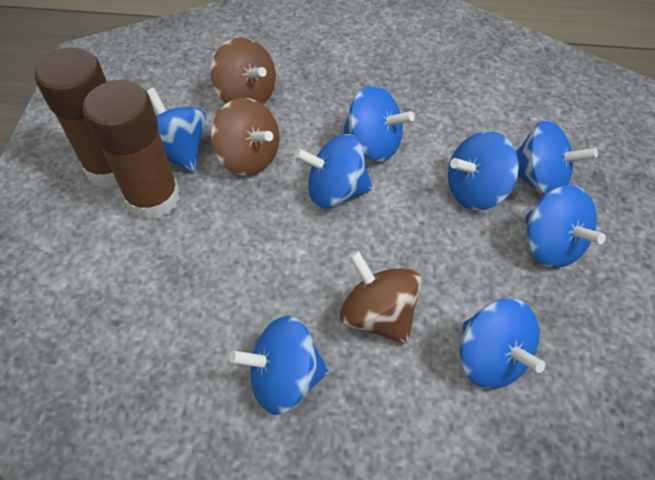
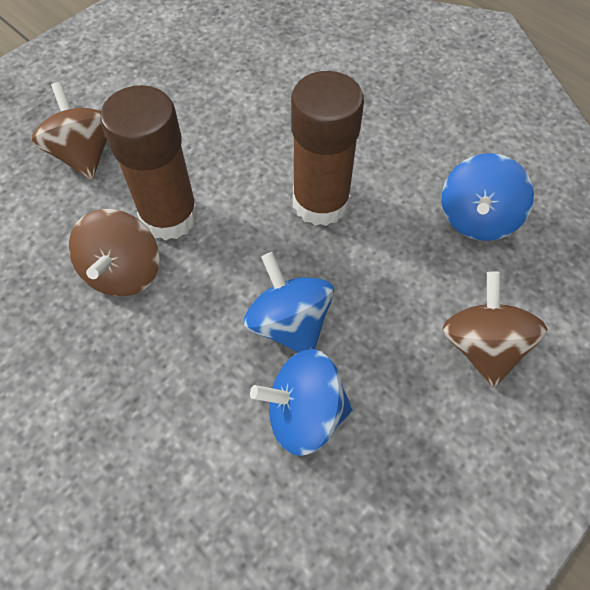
blue spinning top: [147,88,206,172] [229,316,329,415] [295,134,373,209] [342,85,414,161] [448,131,519,211] [460,299,546,389] [516,120,598,196] [525,185,606,268] = 8 -> [244,252,334,353] [250,349,353,456] [442,153,534,241] = 3

